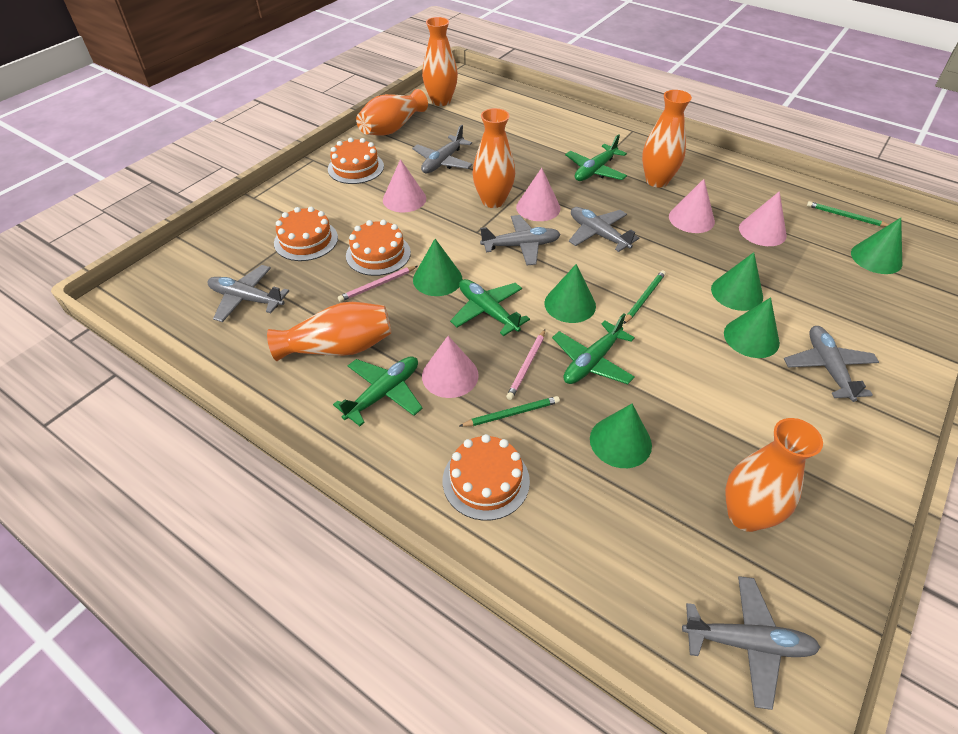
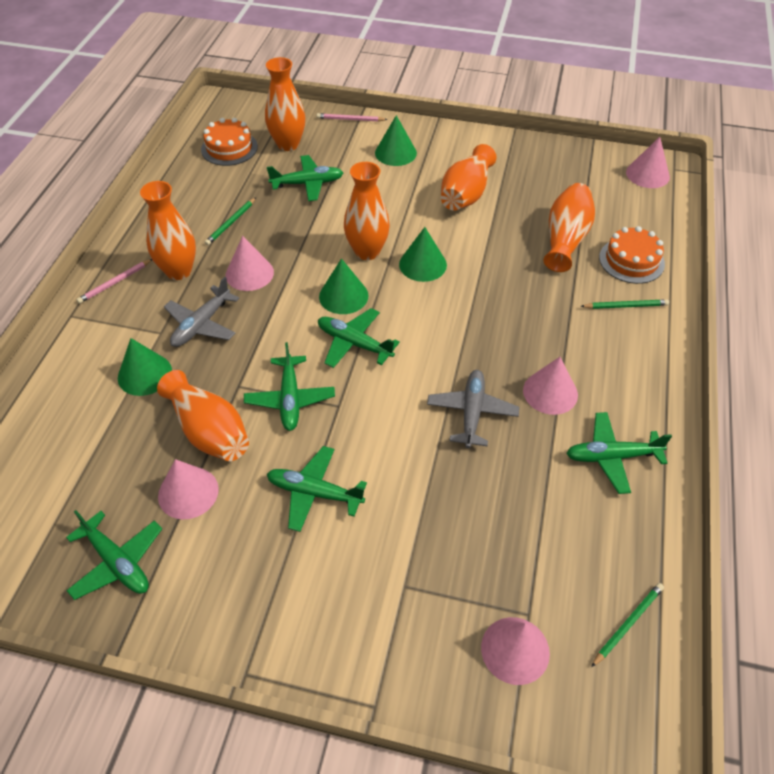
green cone: [413,239,462,296] [544,264,596,323] [590,404,652,468] [711,252,763,311] [724,297,780,358] [851,218,902,274] = 6 -> [118,338,172,396] [319,258,368,314] [375,115,417,166] [399,227,447,282] = 4
green plane: [333,356,423,426] [450,279,530,336] [552,314,635,384] [565,134,627,181] = 4 -> [66,510,162,600] [244,342,335,431] [267,155,343,201] [267,446,367,532] [318,308,400,368] [566,412,672,494] = 6
grey plane: [208,265,289,322] [412,125,473,173] [480,215,561,265] [569,207,639,252] [682,576,820,710] [784,326,879,402] = 6 -> [164,277,239,347] [427,370,519,448] = 2
orange cake: [274,207,338,261] [328,138,384,184] [346,220,411,276] [443,434,530,521] = 4 -> [201,118,258,166] [599,226,665,284] = 2

